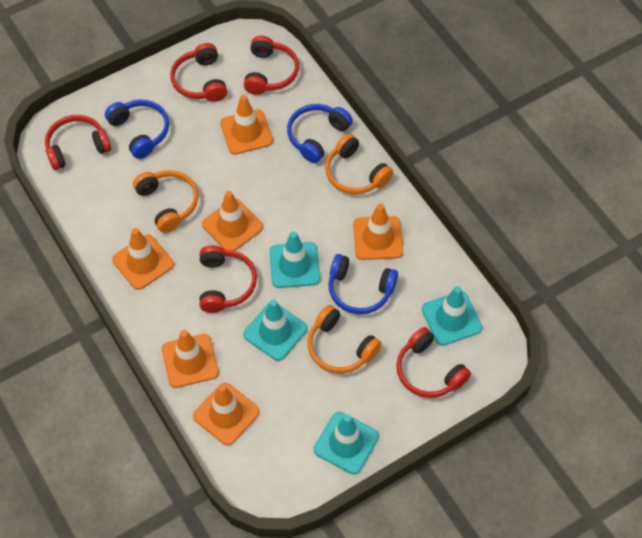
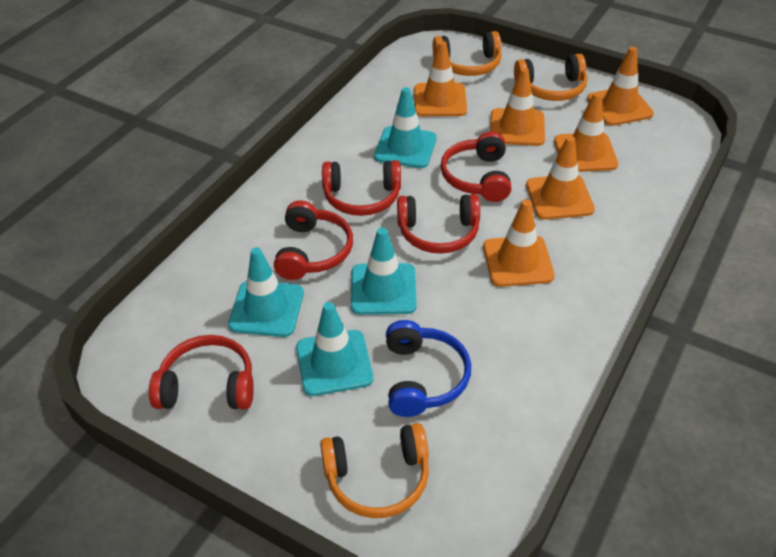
blue headphones: [105,99,169,159] [287,104,353,163] [328,254,398,314] = 3 -> [386,320,471,417] = 1

